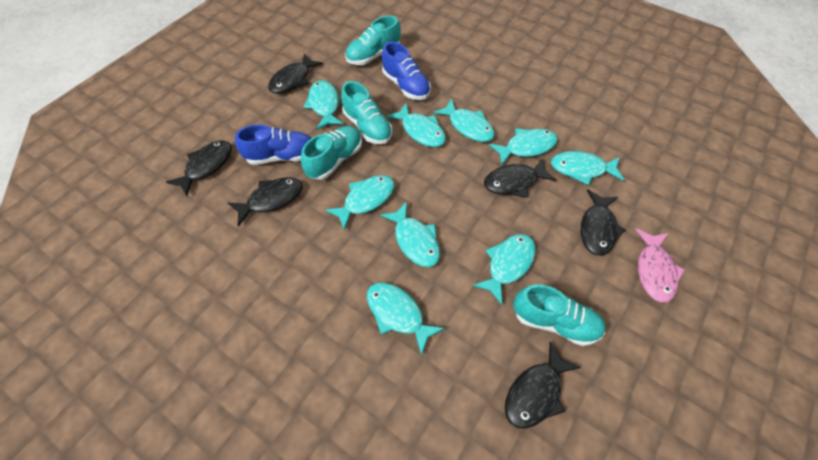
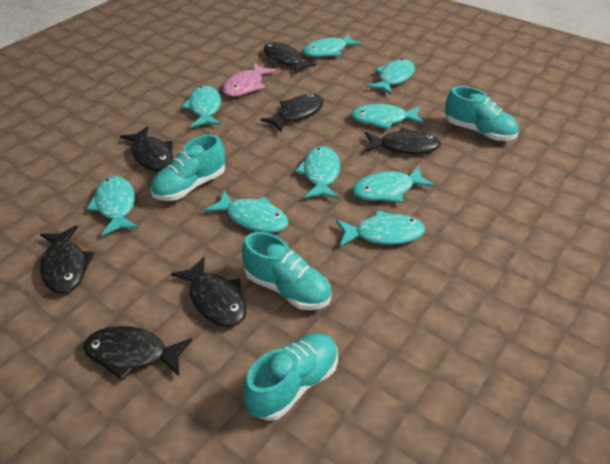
black fish: [166,140,232,196] [228,177,303,227] [268,53,323,94] [484,158,556,197] [505,342,581,429] [581,189,626,256] = 6 -> [40,225,95,293] [83,326,192,381] [120,126,173,171] [171,257,246,327] [260,94,323,132] [263,42,316,74] [365,128,441,154] = 7
blue shoe: [235,124,312,165] [382,42,431,100] = 2 -> none = 0

